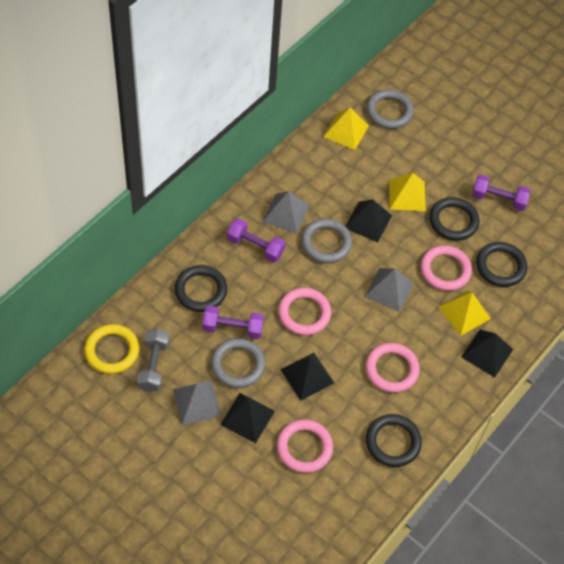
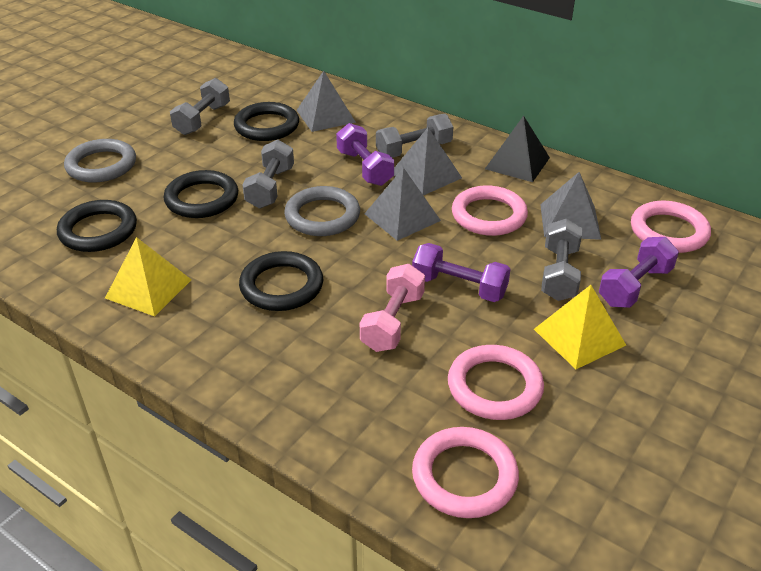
black pyramid: [220,393,275,443] [280,353,334,401] [346,199,392,242] [461,330,513,377] = 4 -> [485,116,550,182] = 1
grey dumbbell: [137,329,170,392] = 1 -> [170,78,230,135] [242,140,294,209] [376,114,453,158] [541,218,582,301] = 4
grey pyramid: [173,381,221,425] [263,191,310,234] [365,268,414,312] = 3 -> [297,71,356,132] [365,167,441,241] [394,127,462,196] [540,172,601,240] = 4
grey ring: [211,338,266,388] [301,219,352,263] [366,90,414,129] = 3 -> [64,139,136,183] [284,186,360,236] = 2
pink dumbbell: none = 0 -> [360,264,425,352] = 1
yellow pyramid: [323,108,369,150] [389,173,426,211] [438,290,491,336] = 3 -> [105,237,192,316] [534,285,626,369] = 2
yellow ring: [84,324,139,374] = 1 -> none = 0

